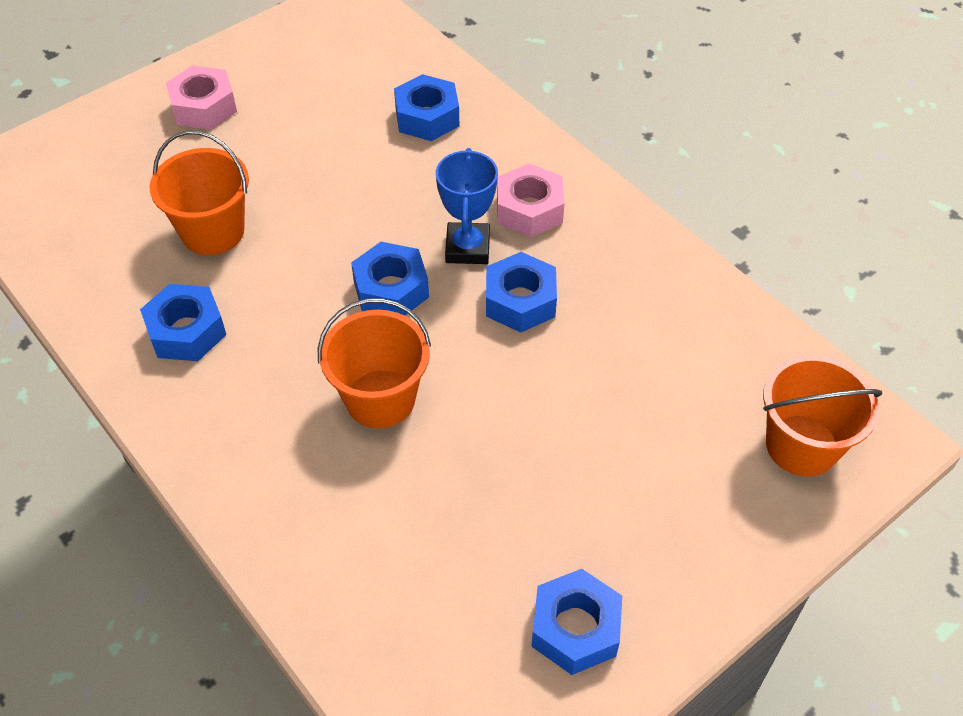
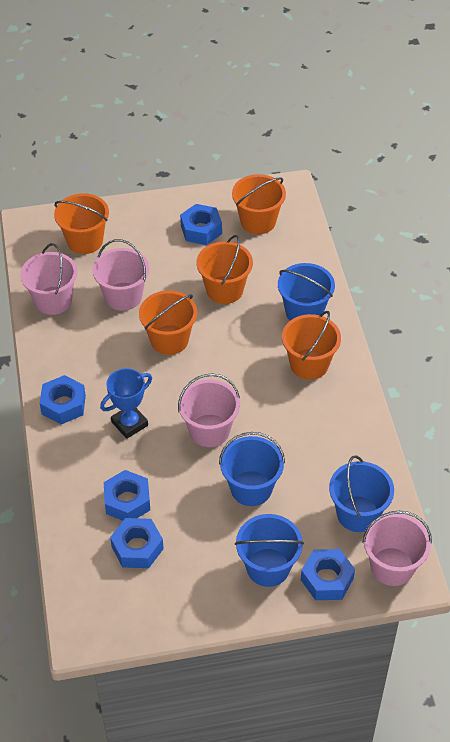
blue bucket: none = 0 -> [219,432,285,506] [235,514,304,587] [278,263,335,321] [329,455,394,532] = 4
orange bucket: [150,130,249,255] [318,298,431,428] [763,355,882,477] = 3 -> [54,193,109,254] [139,290,197,355] [197,235,253,304] [232,174,286,234] [282,311,341,380] = 5
pink bucket: none = 0 -> [20,243,77,315] [92,239,149,311] [178,373,240,447] [362,511,432,586] = 4
pink nut: [166,65,237,130] [497,163,565,237] = 2 -> none = 0

